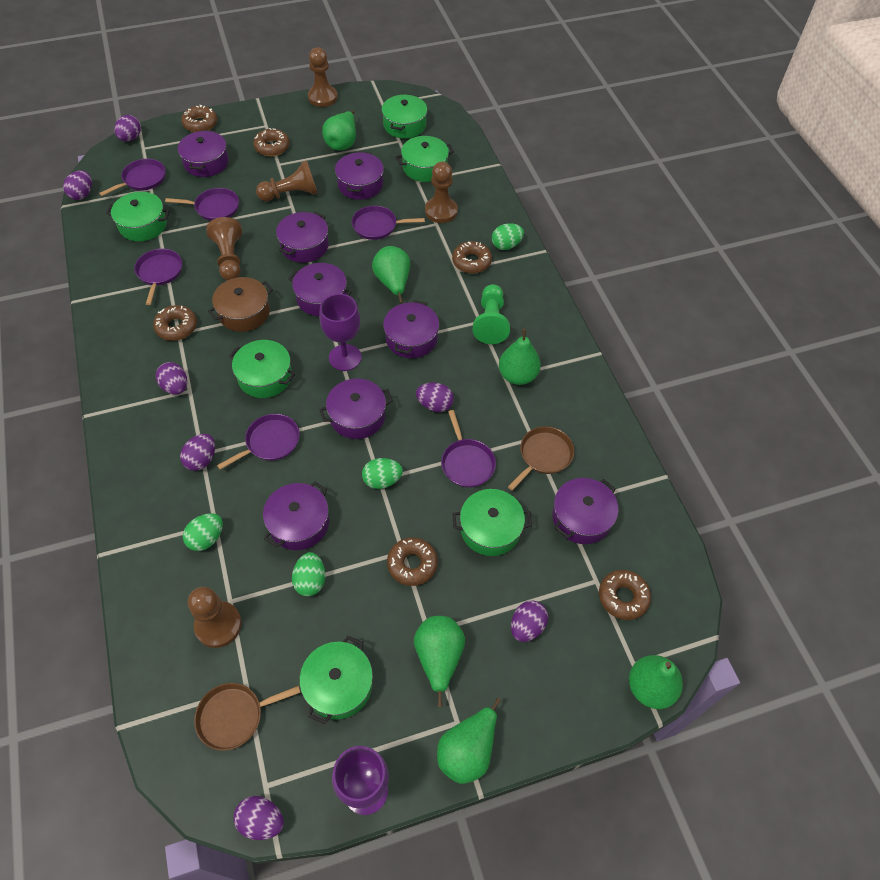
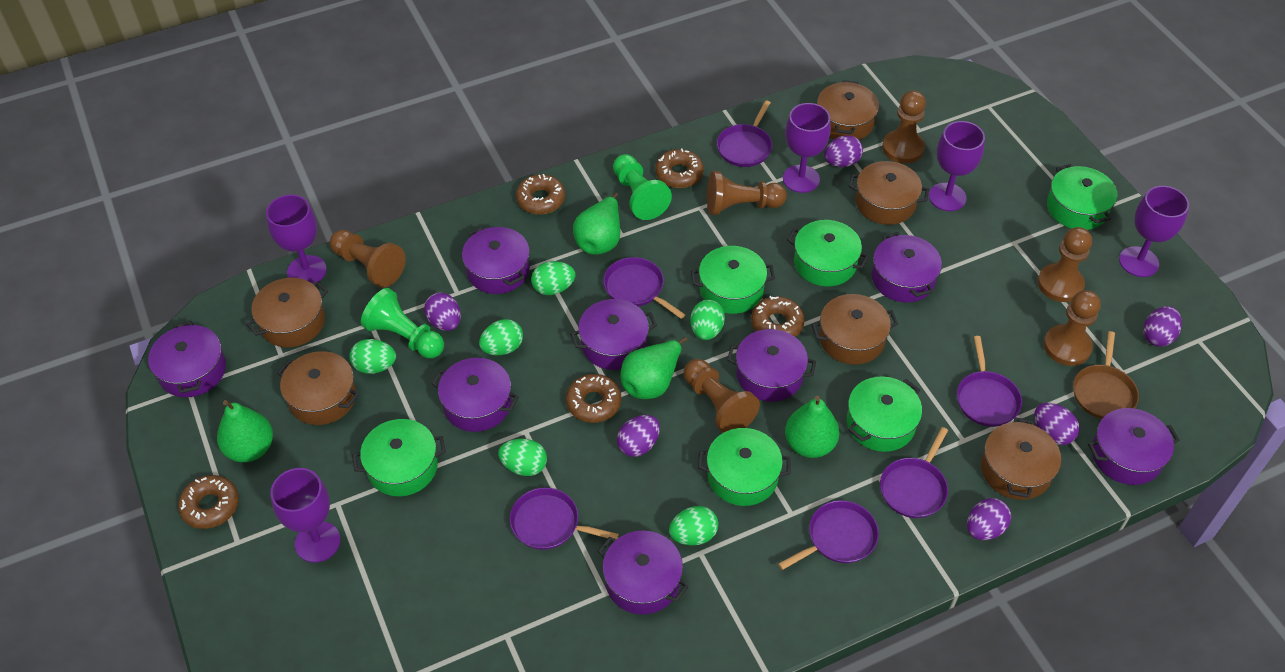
brown donut: [153,305,197,341] [181,105,217,132] [253,128,290,156] [387,537,438,586] [452,241,492,273] [599,570,651,620] = 6 -> [178,475,239,529] [516,174,565,214] [566,374,621,423] [655,148,704,188] [751,296,805,337] = 5
brown pan: [194,683,301,751] [508,426,574,491] = 2 -> [1073,331,1139,419] = 1
brown pawn: [188,587,242,648] [206,217,242,280] [256,160,318,201] [308,47,338,107] [425,162,458,223] = 5 -> [330,230,406,288] [684,359,760,433] [707,171,787,215] [882,90,926,164] [1038,227,1092,302] [1044,290,1101,366] = 6
brown pot: [208,277,273,332] = 1 -> [246,278,328,347] [277,351,359,425] [812,294,898,365] [817,80,879,140] [849,161,929,225] [981,417,1061,500] = 6
green egg: [183,513,223,551] [292,552,325,596] [362,458,403,489] [492,223,524,250] = 4 -> [349,339,396,374] [479,319,523,355] [498,439,547,476] [531,261,575,295] [669,506,718,545] [690,300,725,340] = 6
green pawn: [473,284,510,344] = 1 -> [361,288,444,358] [613,154,672,220] = 2
green pear: [322,111,356,151] [372,246,411,303] [414,616,465,707] [437,698,501,784] [499,329,541,385] [629,655,683,709] = 6 -> [217,400,273,462] [573,193,620,255] [620,337,687,399] [785,396,839,458] = 4
purple egg: [63,170,92,200] [114,115,141,141] [156,362,187,395] [180,434,215,471] [234,796,284,840] [416,383,454,412] [511,601,548,642] = 7 -> [424,292,461,331] [617,415,660,457] [824,135,863,167] [967,498,1011,540] [1034,403,1079,445] [1143,306,1182,347] = 6
purple goblet: [319,294,362,371] [332,746,389,815] = 2 -> [266,195,327,284] [270,468,341,563] [783,103,831,193] [929,121,985,211] [1119,186,1189,277] = 5

